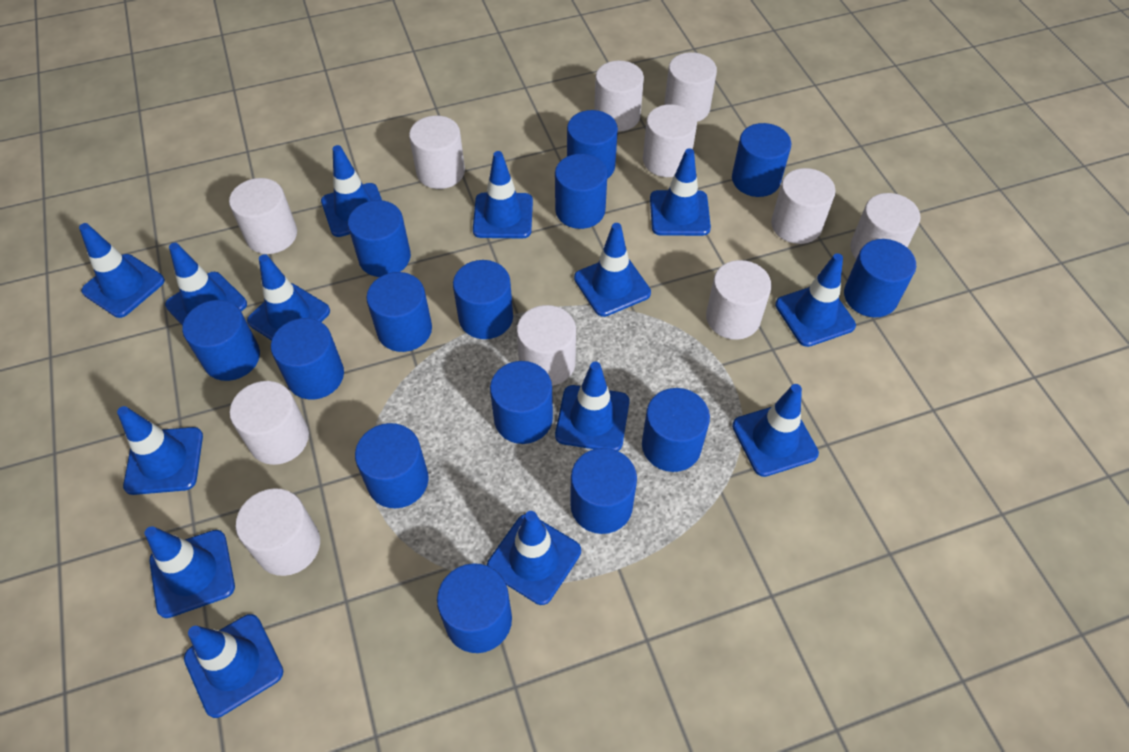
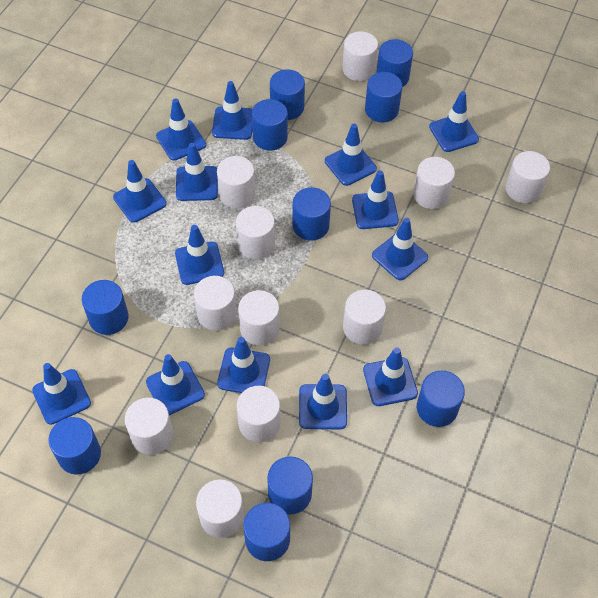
blue cylinder: [182,300,260,381] [271,318,344,399] [348,200,411,277] [355,423,429,508] [366,272,432,352] [437,563,512,653] [453,260,513,339] [490,361,553,444] [555,154,608,229] [567,110,618,179] [570,448,637,534] [642,388,710,472] [732,123,791,197] [844,239,916,317] = 14 -> [48,417,101,475] [82,280,129,335] [244,503,290,561] [252,99,288,150] [267,457,313,515] [270,69,305,120] [292,187,331,241] [365,72,403,122] [376,39,413,87] [417,370,465,427] = 10

